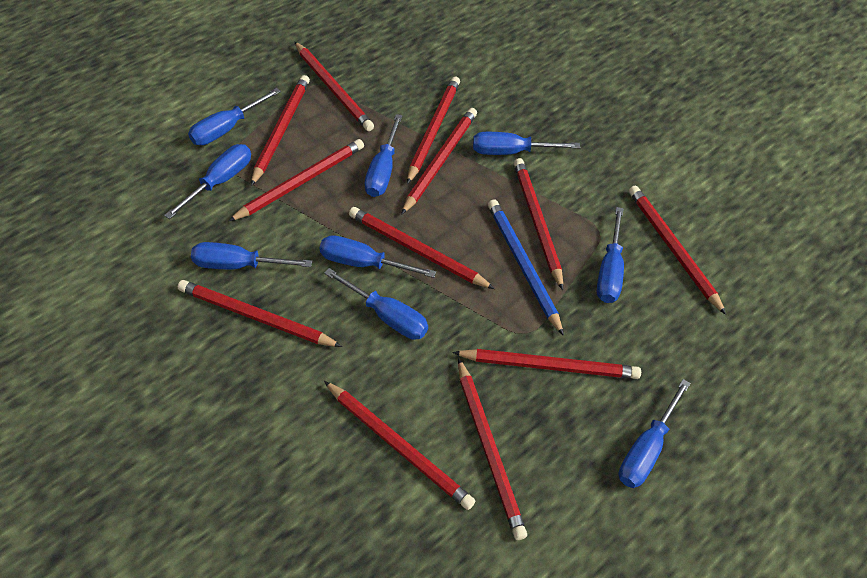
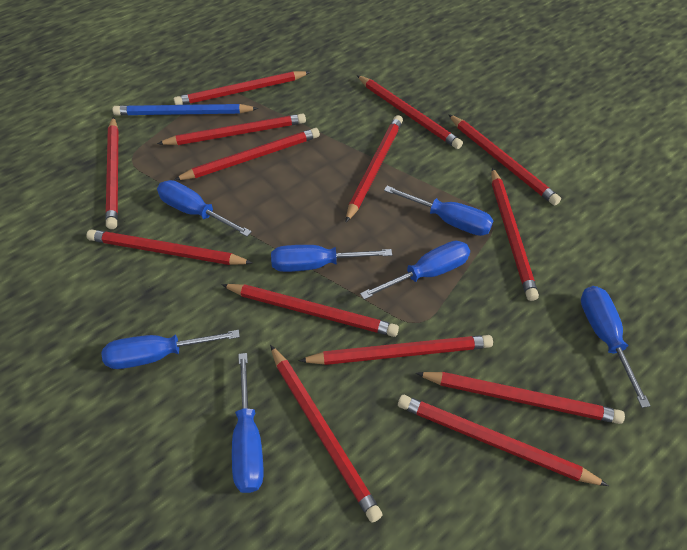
blue screwdriver: [164,144,251,219] [188,88,281,145] [191,242,312,269] [320,235,436,278] [324,268,428,340] [365,114,402,197] [473,132,580,155] [597,207,624,303] [619,379,691,488] = 9 -> [101,330,240,369] [157,180,252,237] [232,353,264,493] [271,245,392,272] [360,240,470,300] [384,186,494,236] [581,286,651,408] = 7
red pencil: [178,280,342,347] [228,139,364,222] [251,75,310,186] [294,41,374,131] [324,381,475,510] [349,207,495,289] [401,108,477,215] [407,77,460,184] [452,349,641,379] [458,358,527,540] [514,158,563,290] [629,185,726,315] = 12 -> [87,230,253,265] [105,117,118,229] [157,114,306,145] [174,71,311,105] [174,128,320,180] [221,284,399,337] [270,345,382,522] [299,335,493,365] [346,115,403,222] [357,75,463,149] [398,395,609,486] [416,372,625,424] [448,114,561,205] [492,167,539,301] = 14

